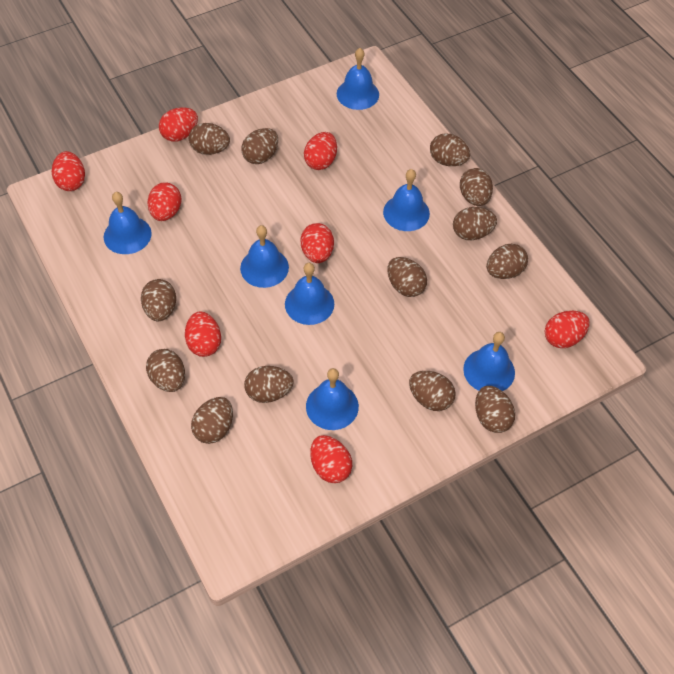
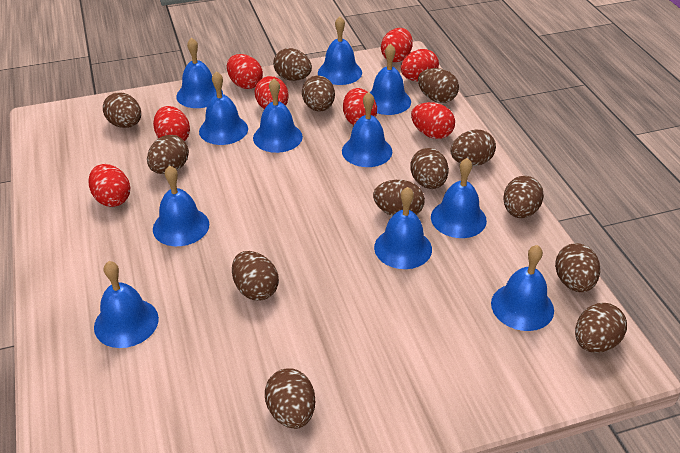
blue bell: [104,192,152,254] [240,225,289,288] [285,263,334,325] [306,368,359,430] [337,48,379,110] [383,169,430,231] [463,332,515,391] = 7 -> [94,261,159,348] [153,165,209,246] [176,37,223,108] [199,71,248,145] [253,79,303,153] [318,16,362,85] [342,92,392,167] [370,44,411,115] [374,187,432,269] [431,158,487,238] [491,245,554,331] = 11

